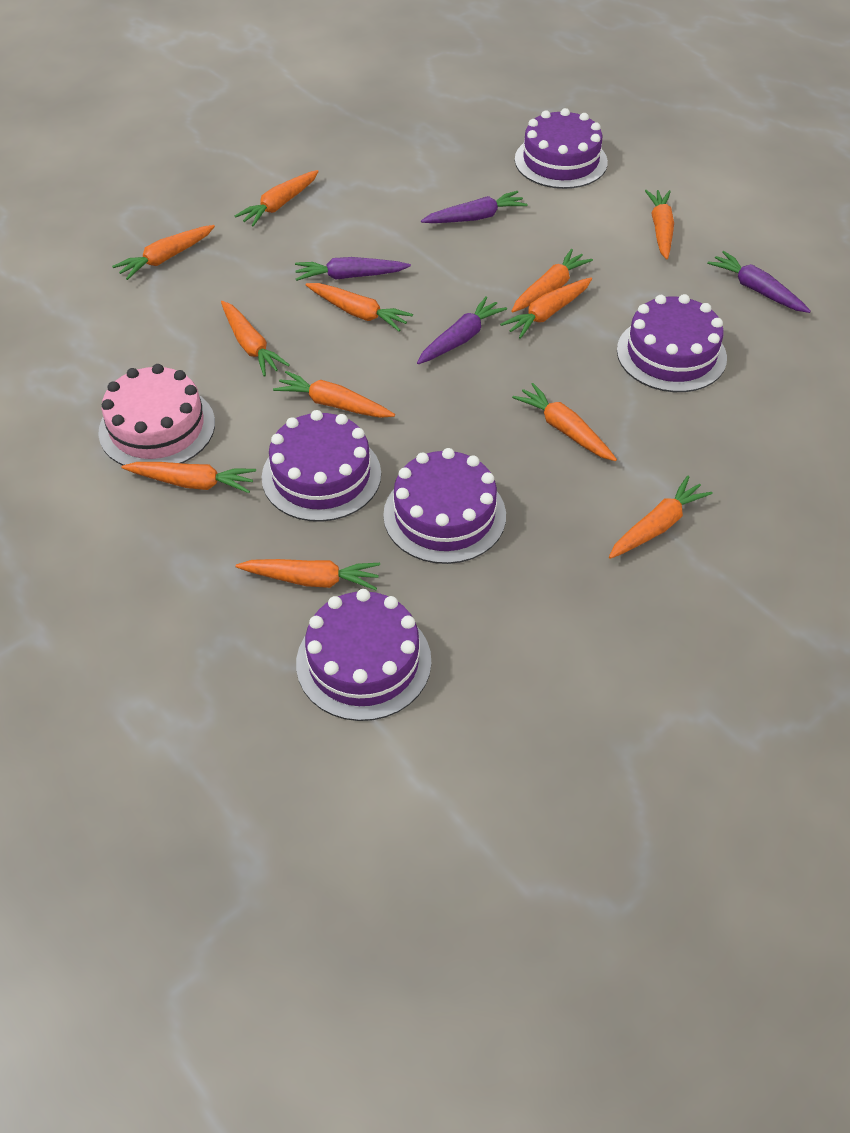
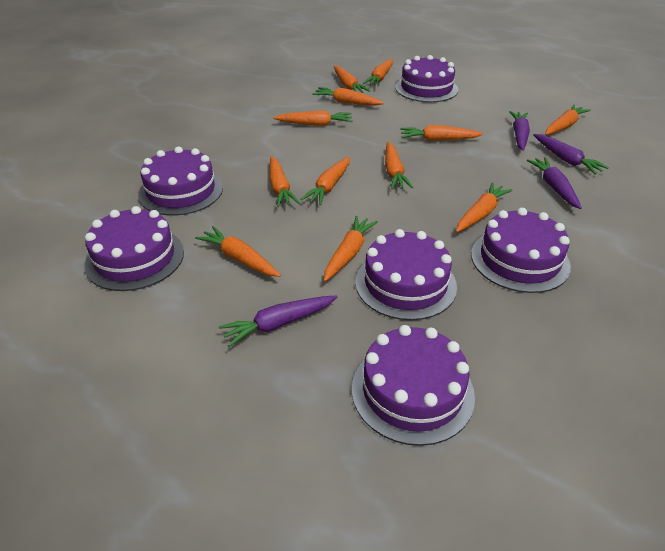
pink cake: [98,364,215,465] = 1 -> none = 0
purple cake: [262,410,381,522] [296,589,431,721] [383,448,506,564] [515,108,608,189] [617,294,727,392] = 5 -> [84,206,184,291] [138,147,223,216] [352,325,475,446] [355,229,457,320] [395,55,458,102] [471,208,571,293] = 6

